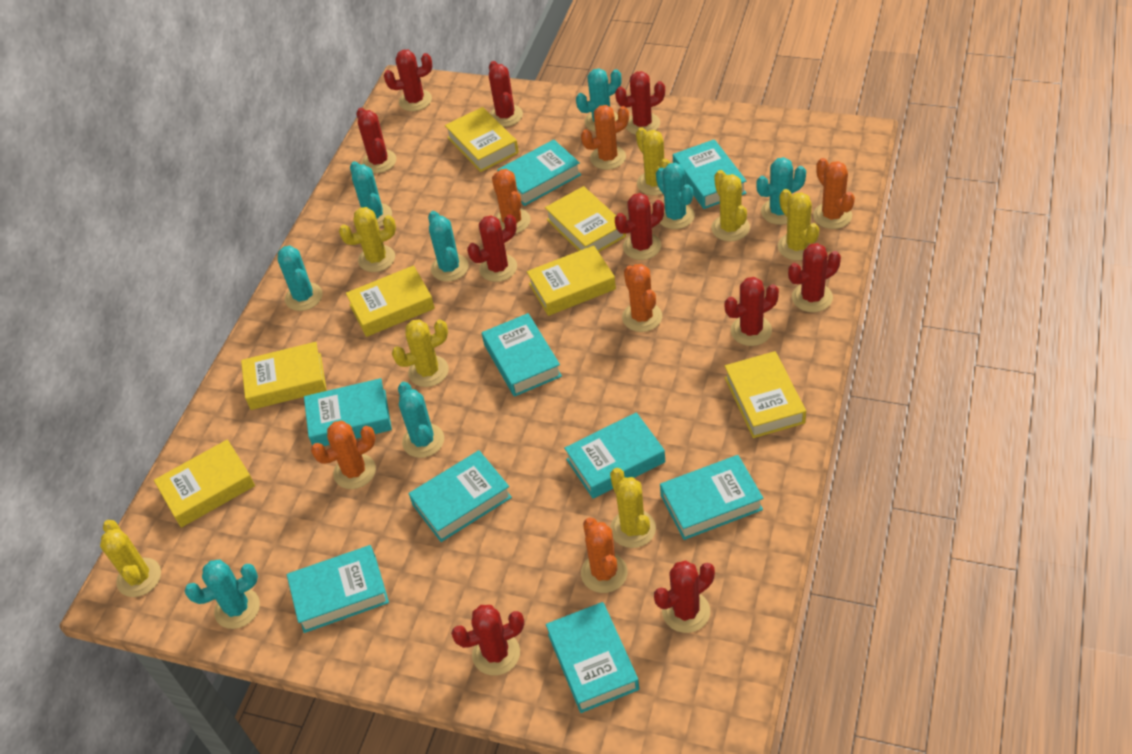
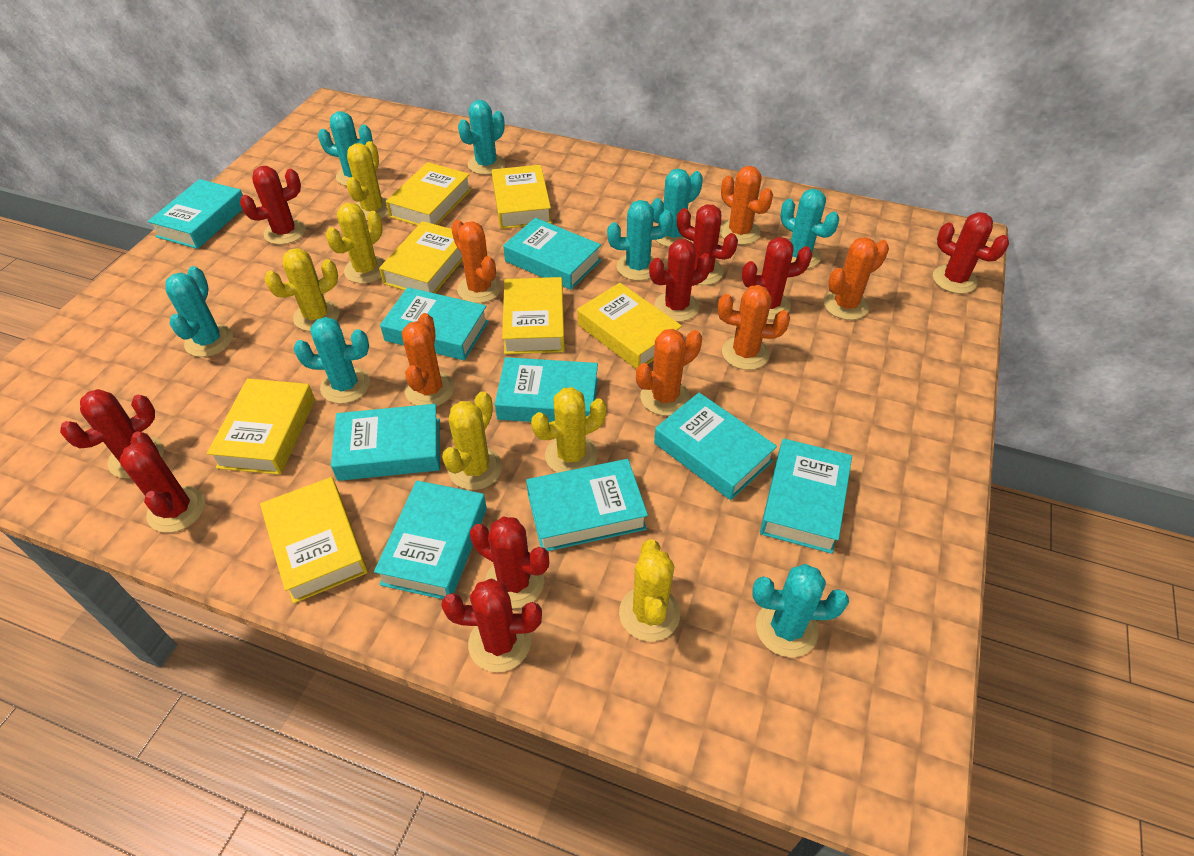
red cactus: [356,108,396,173] [384,50,433,111] [451,605,524,675] [467,214,517,282] [489,61,523,127] [615,71,665,135] [615,193,664,260] [654,560,715,633] [725,277,779,346] [788,243,841,312] = 10 -> [60,389,164,479] [119,431,205,533] [240,166,306,245] [441,578,542,672] [470,517,549,609] [649,239,712,322] [677,204,738,285] [742,237,813,320] [933,212,1009,294] = 9
yellow cactus: [100,520,161,597] [339,207,396,272] [392,319,449,387] [610,468,656,548] [636,127,670,196] [711,170,750,242] [778,189,819,261] = 7 -> [264,248,340,331] [326,203,385,284] [347,141,389,221] [442,391,502,490] [531,387,607,473] [619,539,680,642] = 6

